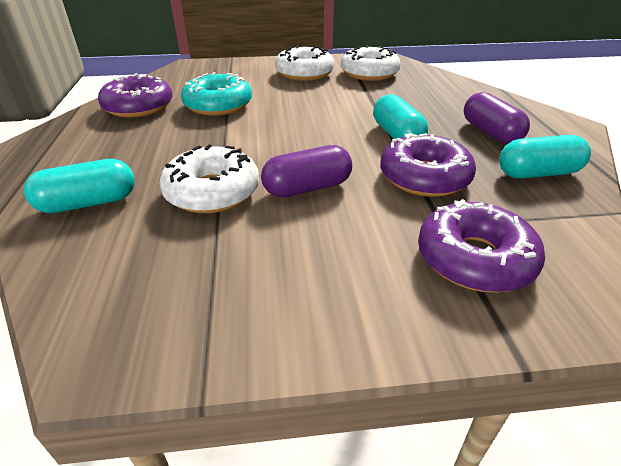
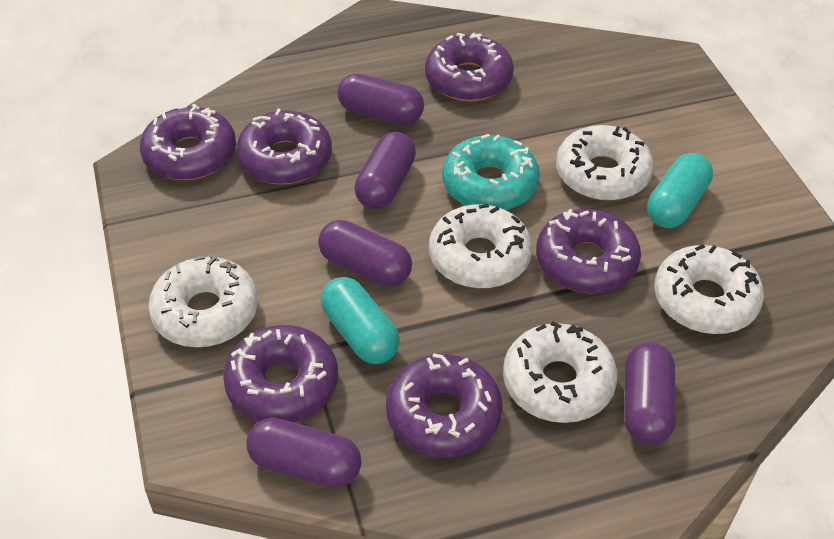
purple capsule: [261,145,352,197] [464,92,530,144] = 2 -> [246,417,361,488] [318,220,412,286] [337,73,424,125] [354,132,416,209] [625,342,676,445] = 5
purple donut: [98,73,173,118] [380,133,476,197] [418,199,545,293] = 3 -> [140,104,236,180] [223,325,338,422] [236,109,332,185] [386,353,503,457] [425,32,514,101] [536,209,641,294] = 6
turquoise capsule: [24,159,135,213] [373,94,428,139] [499,135,591,179] = 3 -> [321,277,400,364] [647,153,713,228] = 2
white donut: [159,144,259,213] [275,46,334,81] [341,45,401,81] = 3 -> [148,254,258,347] [429,204,532,288] [503,321,618,423] [556,125,654,201] [654,244,764,334] = 5

